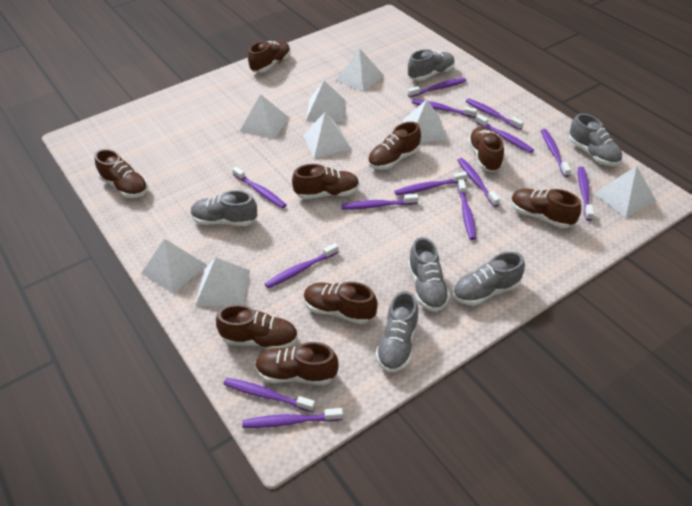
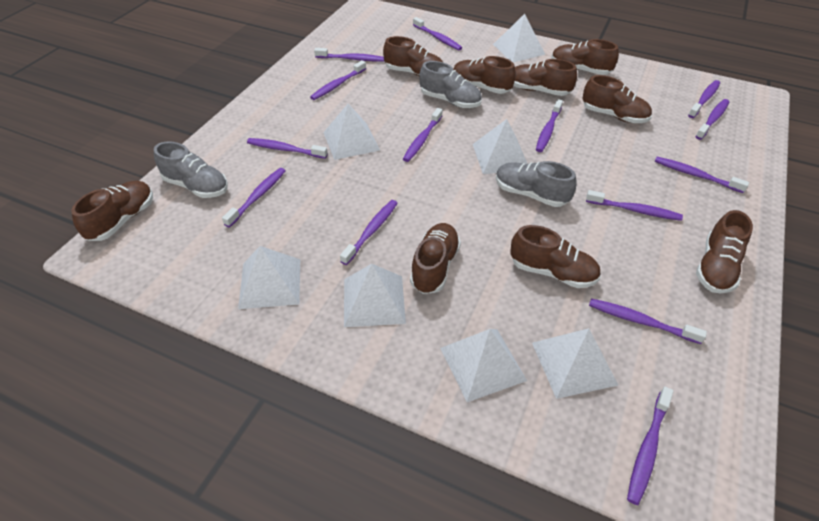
grey shoe: [191,190,257,226] [376,291,419,372] [408,49,455,81] [408,237,450,312] [453,252,525,306] [569,113,622,166] = 6 -> [154,141,228,198] [419,61,482,108] [496,161,577,207] = 3
white pyramid: [141,239,207,294] [195,258,250,307] [239,94,289,139] [303,112,351,158] [306,80,345,122] [336,48,384,92] [403,99,447,142] [594,166,656,218] = 8 -> [238,246,300,309] [323,104,380,160] [344,264,406,327] [440,329,527,402] [473,119,527,174] [493,14,546,62] [532,328,619,399] = 7

